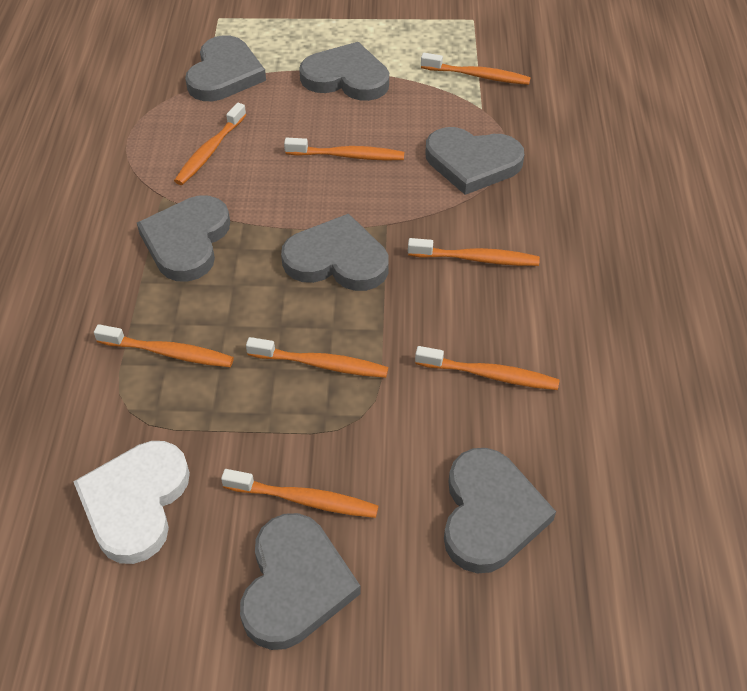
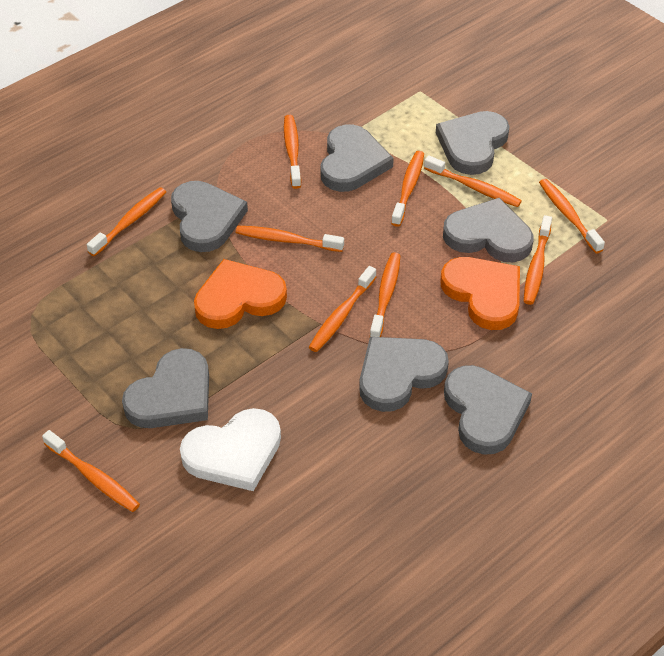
orange heart: none = 0 -> [194,259,287,329] [440,257,520,330] = 2
orange toothbrush: [94,324,234,367] [174,103,246,185] [221,469,379,518] [246,337,388,378] [284,138,404,161] [408,238,540,266] [415,346,559,390] [421,53,531,85] = 8 -> [42,430,140,512] [87,187,166,256] [236,226,344,252] [284,115,301,189] [309,266,376,352] [370,252,401,337] [391,151,424,227] [424,155,522,207] [524,215,552,305] [539,179,605,253] = 10

